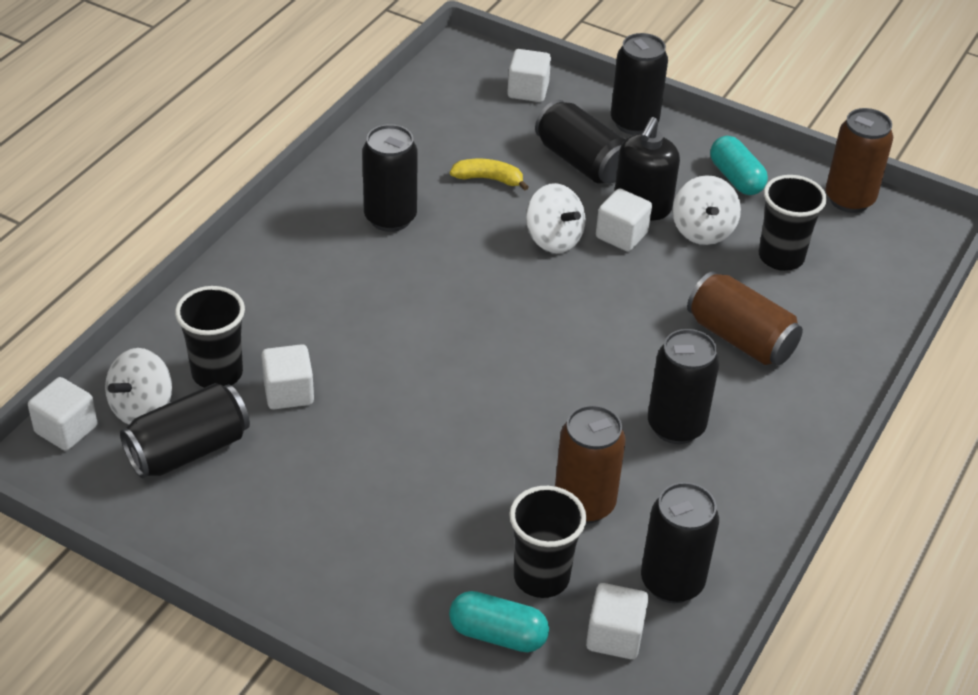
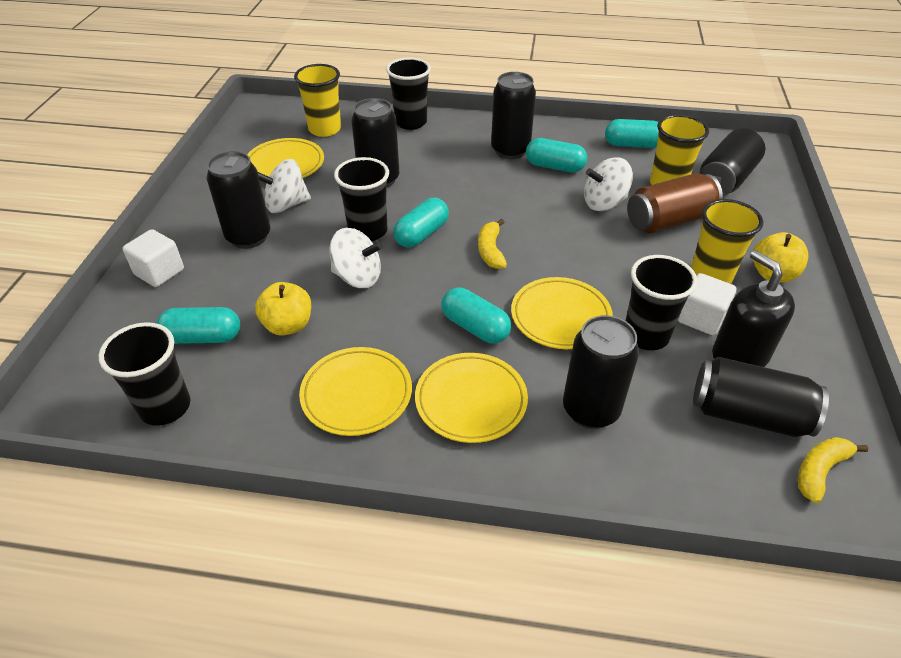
black cup: [175,286,245,388] [509,486,586,598] [759,175,827,271] = 3 -> [98,322,190,426] [334,157,389,241] [386,57,431,130] [625,255,697,350] = 4
brown can: [555,405,626,524] [687,271,803,365] [826,108,893,213] = 3 -> [627,173,723,233] = 1
turquoise capsule: [449,591,549,652] [710,136,768,195] = 2 -> [156,307,240,344] [393,198,449,247] [441,287,511,344] [526,138,587,172] [605,119,659,148] = 5
white cube: [28,377,97,451] [261,344,314,409] [507,49,551,102] [586,583,649,659] [596,188,652,252] = 5 -> [123,229,184,287] [678,273,736,335] = 2
yellow apple: none = 0 -> [255,282,311,336] [753,232,808,282] = 2
yellow banana: [450,159,529,190] = 1 -> [478,219,507,269] [798,437,868,503] = 2
yellow cup: none = 0 -> [294,64,341,137] [650,114,709,185] [691,199,763,284] = 3
yellow plate: none = 0 -> [247,138,324,178] [299,347,412,436] [415,353,528,443] [511,277,613,349] = 4

